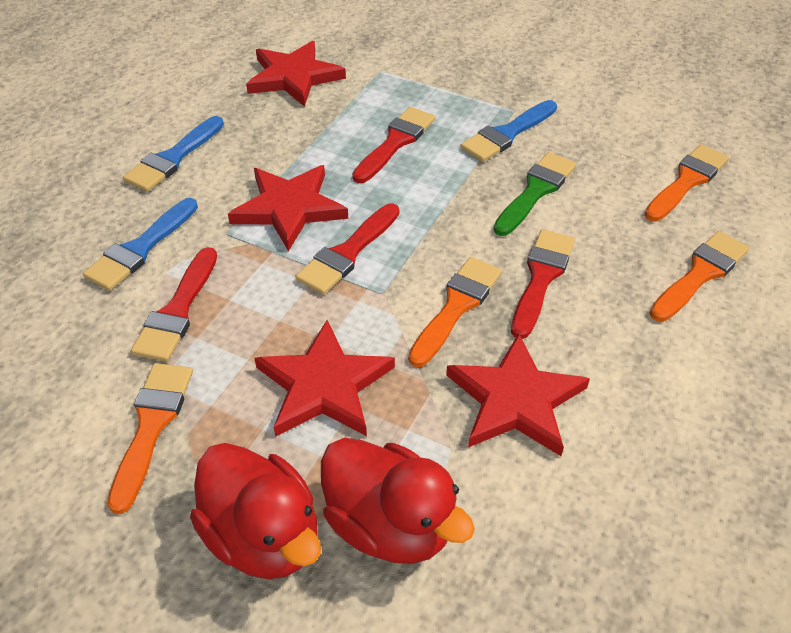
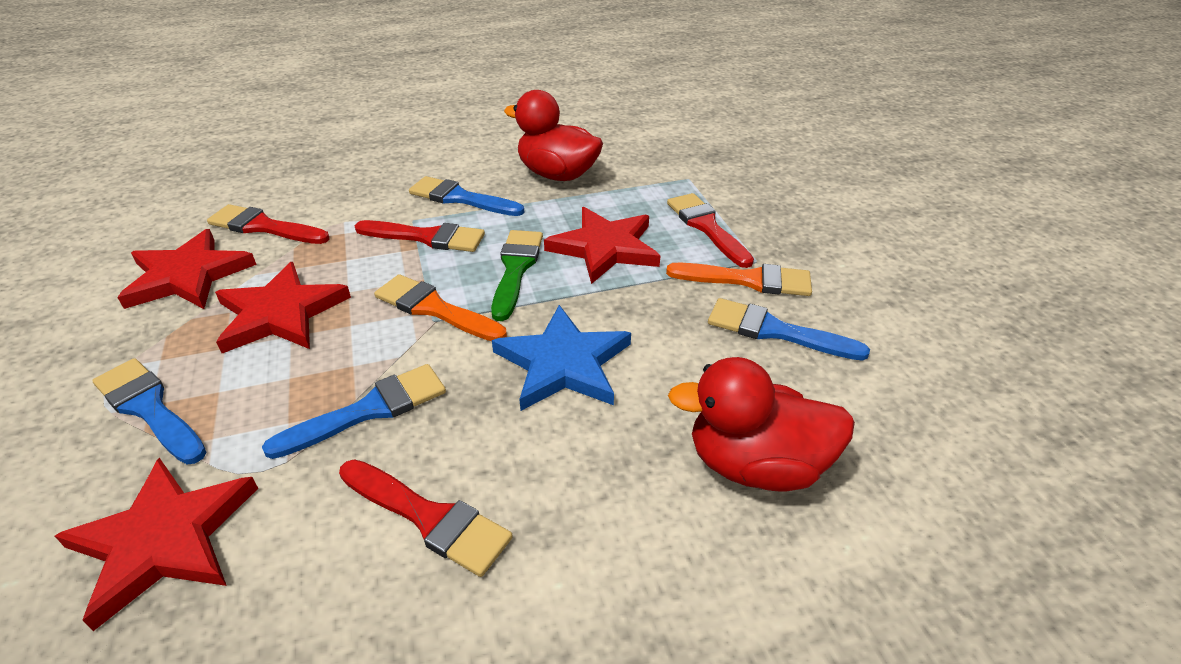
blue brush: [83,198,198,291] [123,116,224,192] [460,100,557,162] = 3 -> [92,358,207,465] [262,364,446,459] [409,176,524,216] [708,298,870,361] = 4
blue star: none = 0 -> [492,305,631,411] = 1
orange brush: [107,363,193,514] [408,257,502,367] [645,144,729,221] [649,231,749,322] = 4 -> [374,274,507,341] [666,263,812,296] = 2

